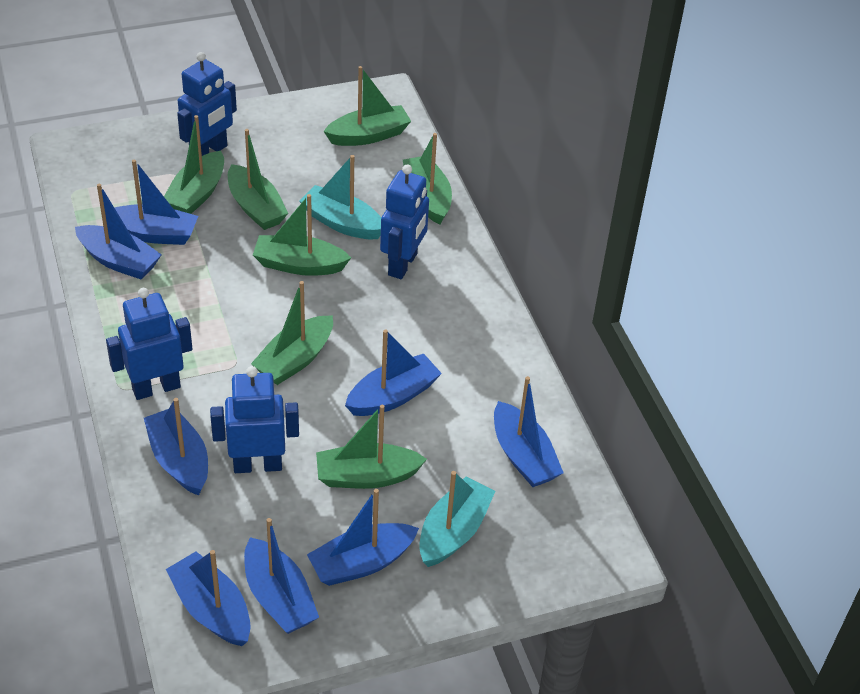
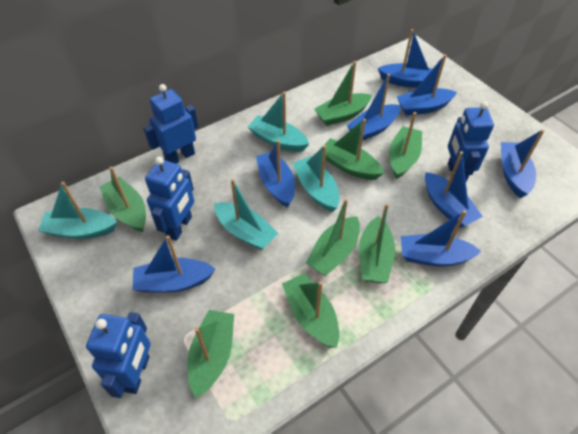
green boat: [164,115,224,214] [228,129,288,230] [251,281,333,385] [253,194,351,276] [316,405,427,489] [324,66,411,146] [403,133,452,225] = 7 -> [99,167,146,232] [187,310,234,398] [282,273,339,348] [306,199,360,276] [314,61,372,126] [324,119,384,180] [359,203,395,283] [389,112,422,179] = 8
turquoise boat: [299,155,381,239] [419,471,495,567] = 2 -> [38,182,117,239] [214,179,279,250] [248,92,309,152] [293,145,339,212] = 4

